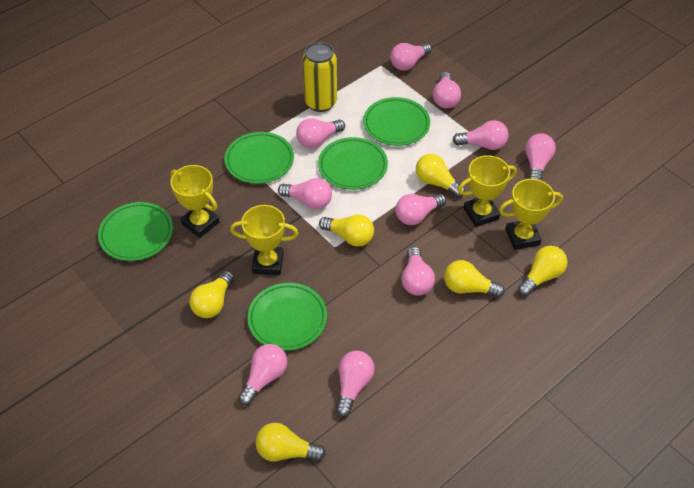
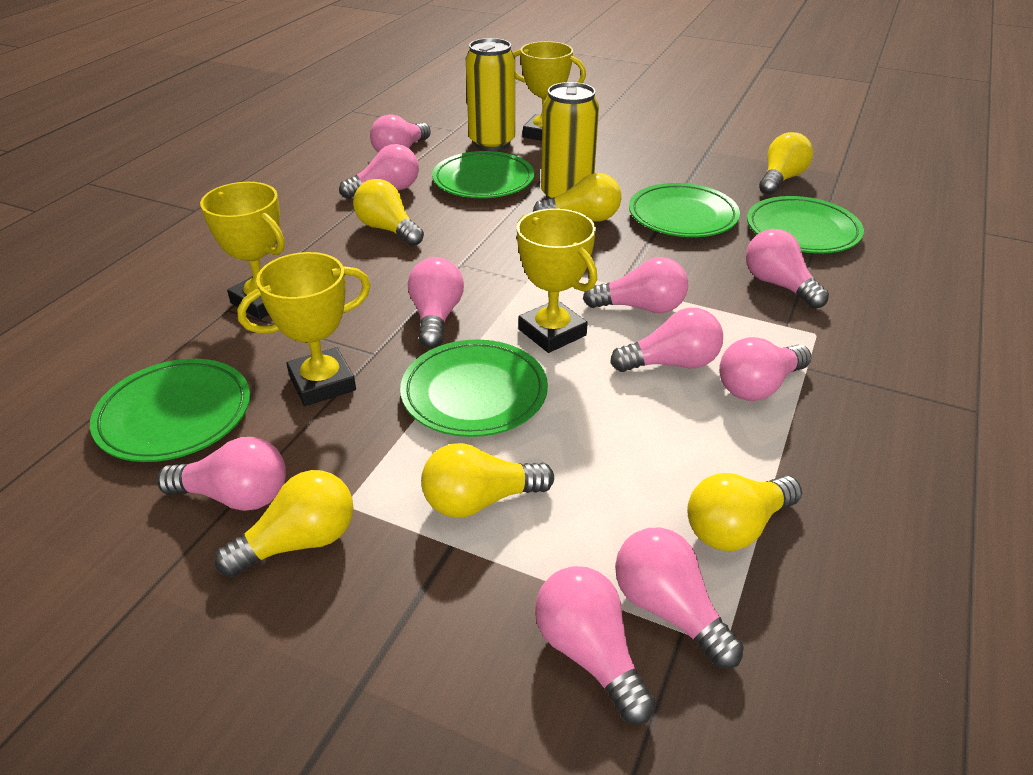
yellow can: [302,42,337,112] = 1 -> [466,38,515,151] [541,82,599,199] = 2

